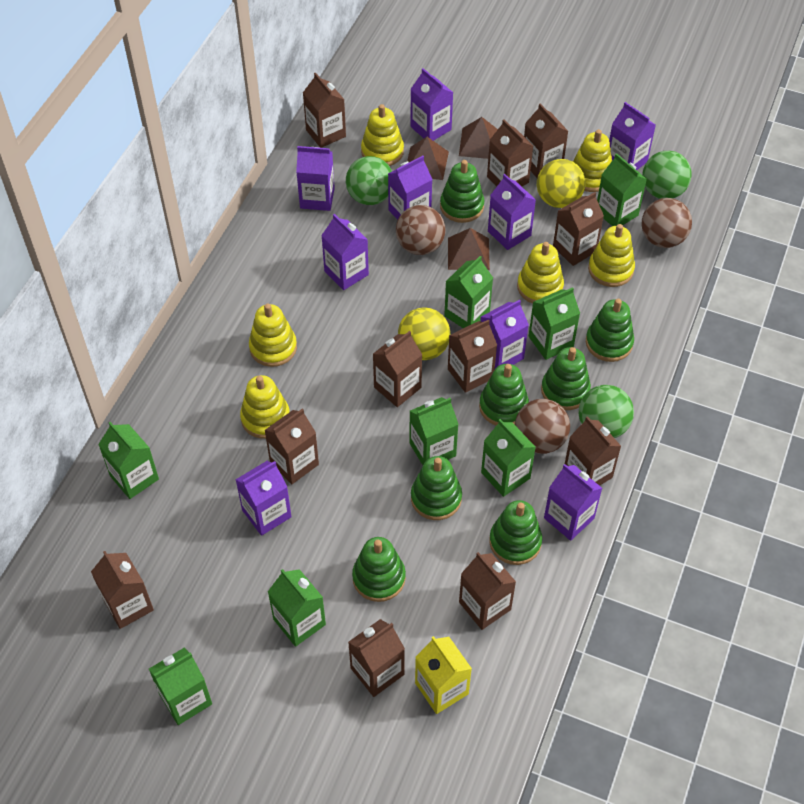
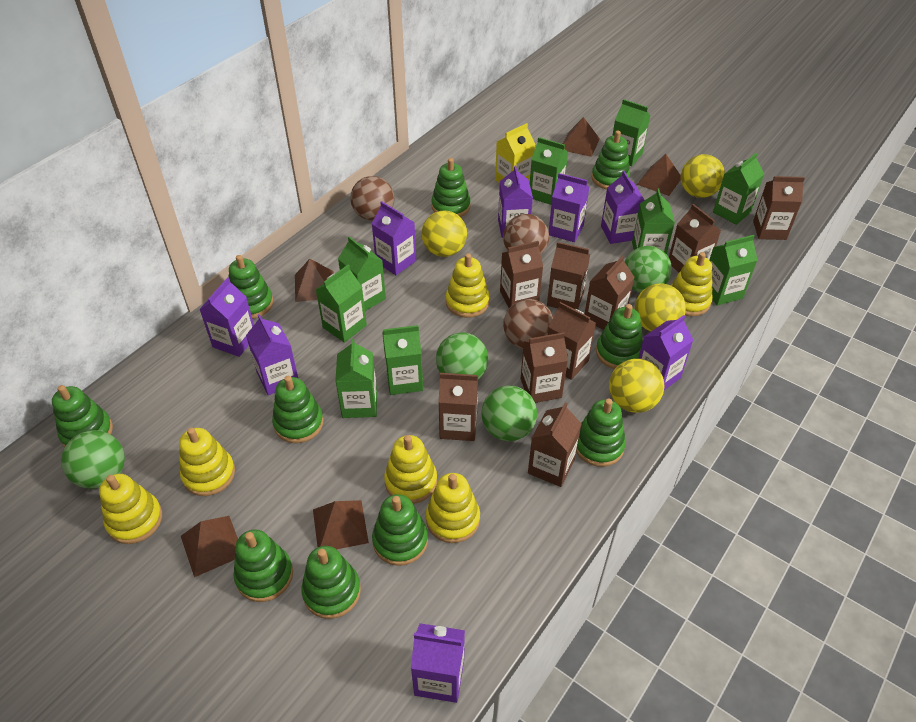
brown carton: [91,551,154,629] [265,408,319,484] [303,72,346,148] [348,619,405,697] [373,331,423,407] [448,319,497,393] [459,552,516,630] [487,119,533,187] [524,103,569,178] [553,192,604,266] [565,416,621,486] = 11 -> [438,373,478,441] [500,241,543,308] [521,332,568,403] [528,402,582,487] [547,242,590,310] [548,302,596,380] [585,255,635,330] [669,204,721,272] [753,176,805,240] = 9
brown pyramid: [407,137,449,180] [448,228,490,270] [459,117,498,159] = 3 -> [181,516,238,577] [295,259,334,302] [313,500,369,549] [563,117,600,157] [637,154,681,196] = 5
green ball: [346,156,392,205] [579,385,634,438] [642,151,692,199] = 3 -> [61,430,125,489] [436,332,488,379] [481,385,537,441] [625,246,672,293] = 4
green carton: [98,422,159,499] [149,647,212,725] [268,569,326,647] [409,397,459,465] [444,256,493,328] [481,419,536,497] [529,287,580,360] [597,153,647,226] = 8 -> [316,265,367,343] [335,339,377,418] [338,236,386,311] [382,325,423,395] [530,137,568,205] [612,99,650,166] [632,189,675,254] [709,235,758,306] [713,153,764,225] = 9
green stacking toy: [352,537,406,602] [411,456,462,520] [440,160,484,223] [479,364,529,426] [489,500,542,565] [541,347,591,410] [586,299,634,362] = 7 -> [52,385,113,447] [228,255,273,319] [234,530,293,602] [272,376,324,443] [301,546,361,619] [372,494,428,566] [431,158,471,217] [576,399,626,467] [591,130,630,189] [596,304,643,369] = 10
purple carton: [235,461,291,536] [296,146,335,211] [321,214,369,290] [388,156,433,220] [410,68,453,141] [480,300,529,369] [488,174,536,250] [544,464,602,541] [609,102,656,170] = 9 -> [199,277,254,357] [246,314,298,395] [372,201,416,275] [411,623,465,703] [498,166,533,238] [549,173,590,242] [601,171,645,244] [638,315,693,390] = 8
yellow ball: [398,307,450,360] [537,159,586,208] = 2 -> [421,210,467,257] [609,359,664,413] [635,283,686,332] [681,154,725,198] = 4

